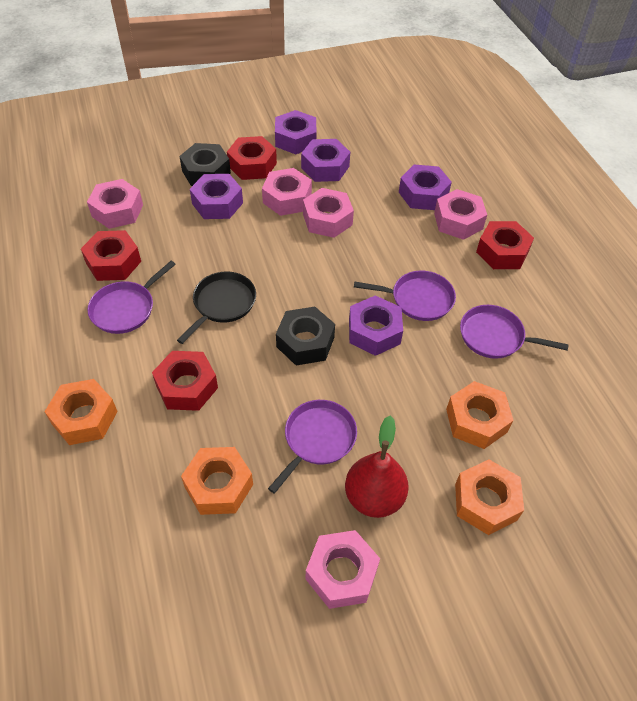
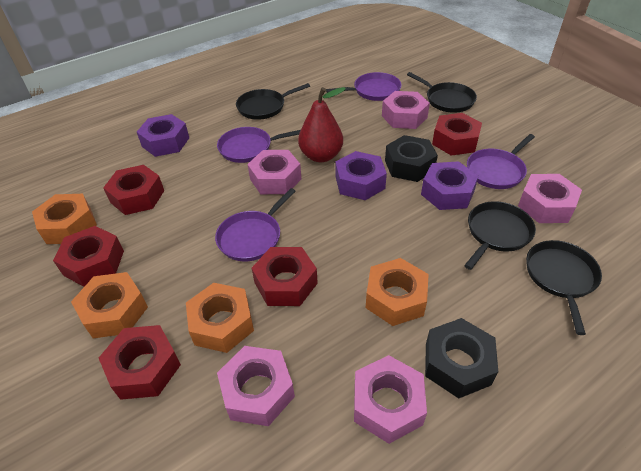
black pan: [177,271,256,344] = 1 -> [236,83,310,120] [407,72,477,113] [464,201,536,270] [526,240,602,335] = 4
purple nut: [190,174,243,219] [275,110,317,154] [301,139,350,182] [349,295,403,356] [399,165,452,210] = 5 -> [137,114,189,157] [335,151,387,200] [421,161,478,210] = 3
red nut: [81,230,141,281] [152,351,218,411] [227,136,277,180] [476,221,534,269] = 4 -> [53,226,124,287] [99,325,181,400] [103,165,164,215] [252,247,318,306] [432,113,482,156] = 5

